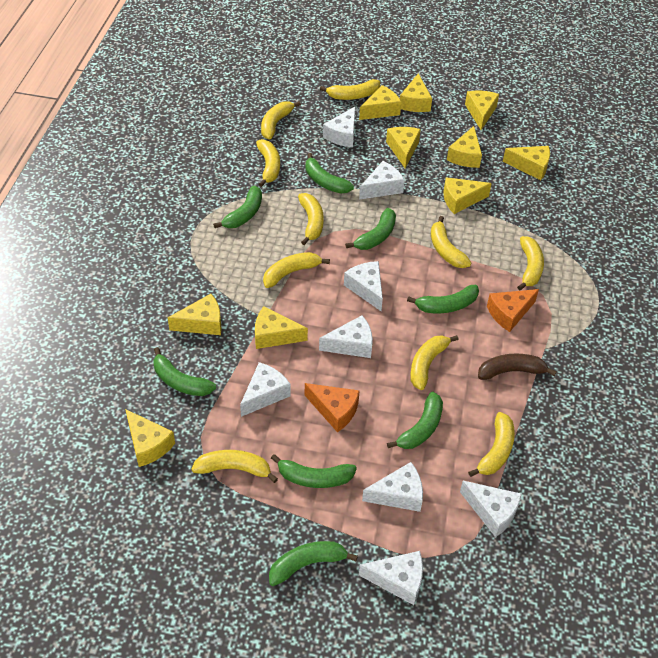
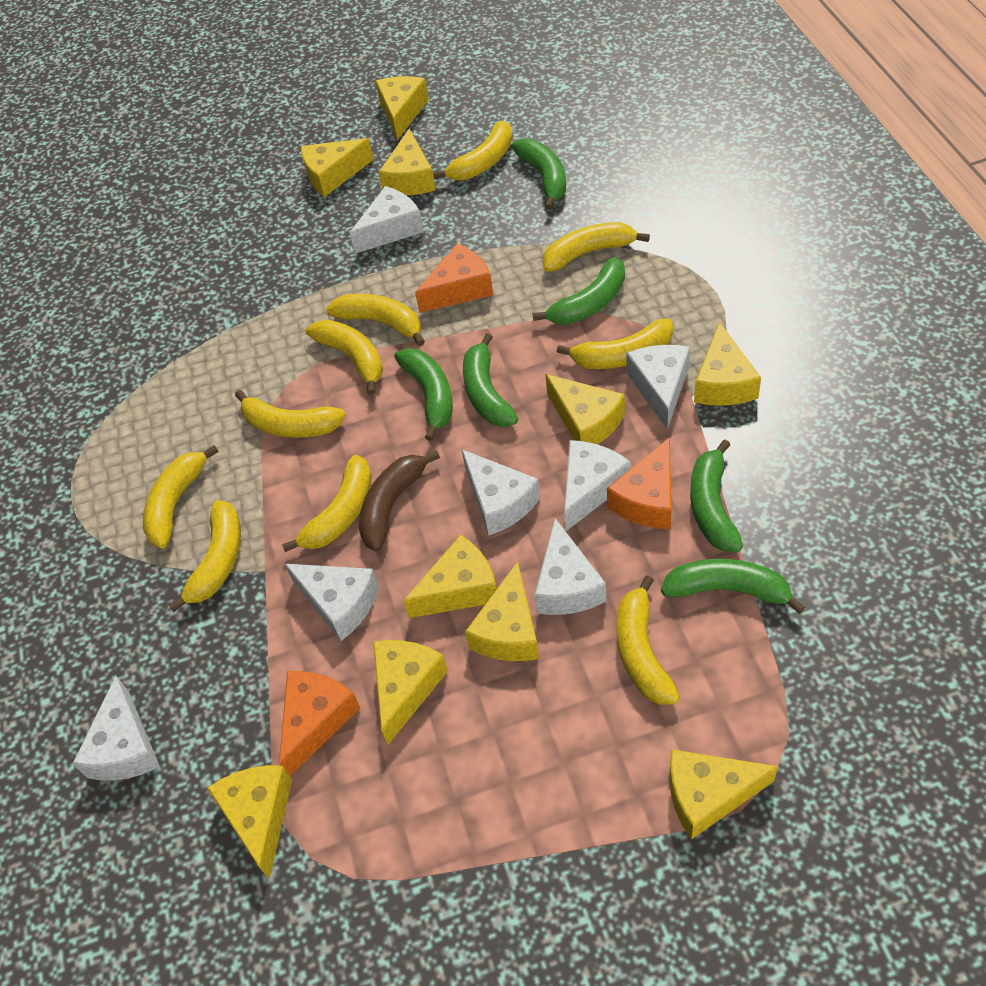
green banana: [153,347,216,396] [213,186,262,228] [269,541,358,586] [271,454,357,488] [306,153,354,194] [345,208,396,250] [387,392,443,449] [407,285,479,313] = 8 -> [394,348,453,441] [463,333,518,427] [512,139,566,210] [532,257,625,325] [661,559,805,614] [690,439,743,552] = 6
orange cheese: [305,383,360,432] [487,289,539,332] = 2 -> [279,671,360,776] [415,243,493,313] [607,437,671,529] = 3
white cheese: [240,362,291,417] [319,315,373,358] [323,107,355,147] [344,261,383,311] [359,161,405,200] [359,551,423,605] [362,462,423,512] [460,481,522,537] = 8 -> [73,676,160,780] [285,564,379,641] [350,186,424,254] [461,449,540,535] [534,518,607,615] [564,440,631,531] [626,345,690,430] = 7

